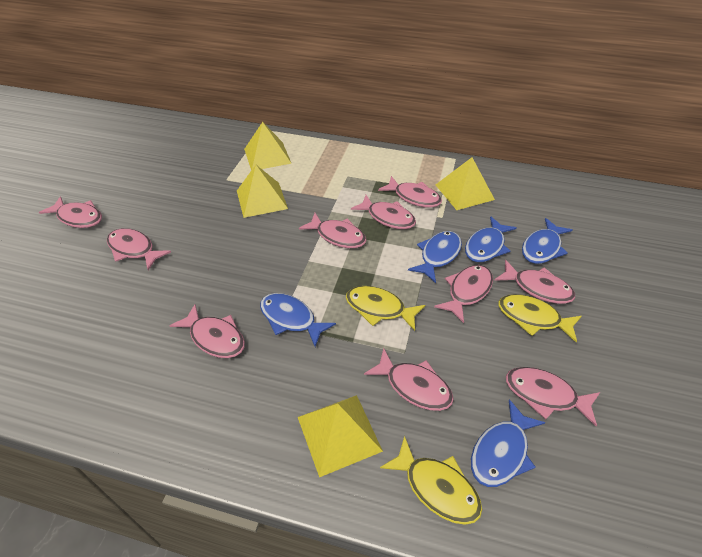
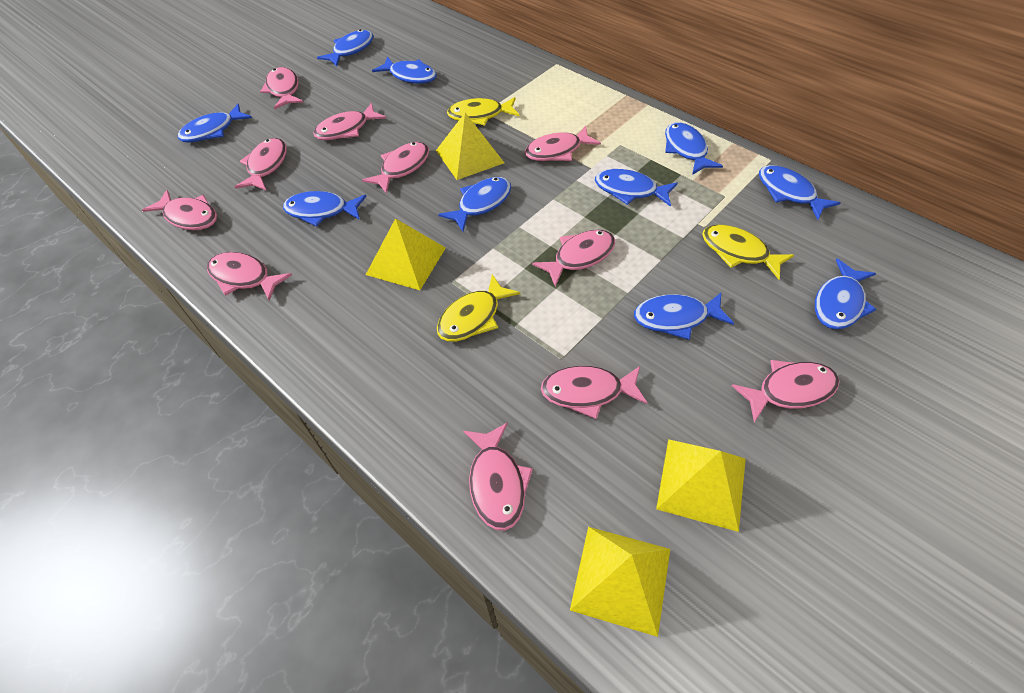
blue fish: [260,293,336,347] [408,231,462,283] [465,216,516,262] [471,399,545,487] [522,218,572,264] = 5 -> [178,104,252,143] [283,191,367,227] [317,29,373,66] [372,56,437,84] [438,177,511,231] [595,169,678,207] [634,293,734,340] [665,122,723,175] [759,165,841,220] [815,258,876,329] = 10
pink fish: [39,196,102,228] [107,228,171,270] [169,304,245,358] [299,213,366,248] [351,195,416,229] [364,348,454,411] [378,176,442,208] [434,265,493,323] [494,260,575,304] [506,367,600,426] = 10 -> [142,190,217,230] [207,252,292,301] [235,138,287,191] [260,67,304,109] [313,103,386,140] [362,142,429,194] [463,422,533,531] [525,125,601,161] [532,230,615,287] [541,366,647,419] [732,360,839,422] = 11

